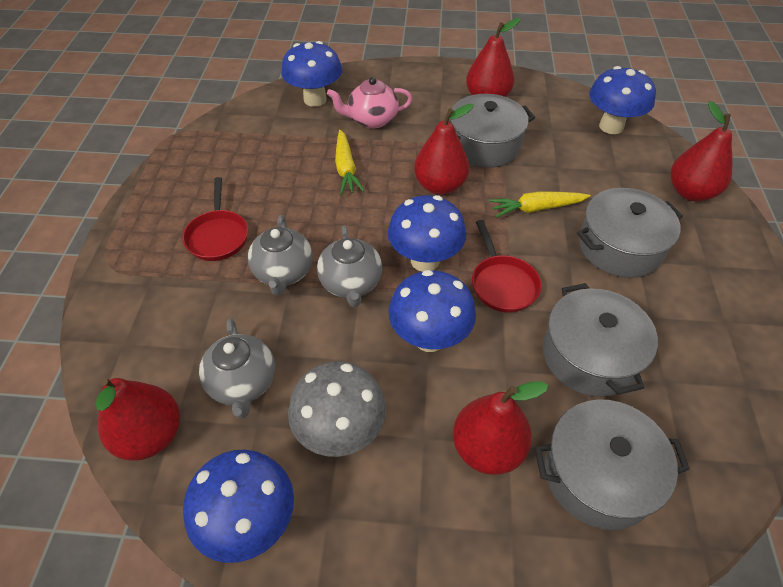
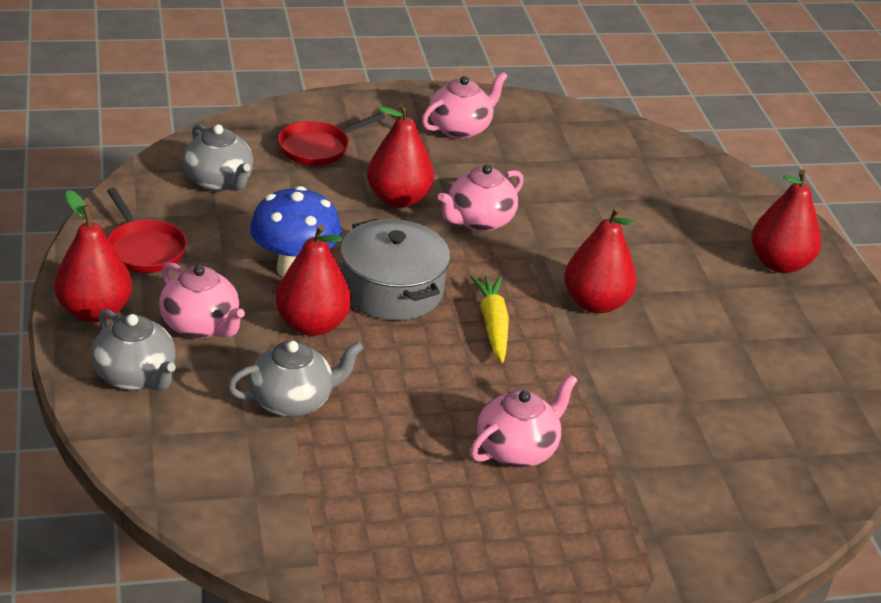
blue mushroom: [183,450,294,563] [281,41,342,107] [388,195,466,272] [388,270,476,352] [589,66,656,134] = 5 -> [250,186,342,277] = 1
grey mushroom: [288,361,386,457] = 1 -> none = 0
grey pot: [450,94,535,168] [535,399,690,530] [543,283,658,397] [577,188,683,278] = 4 -> [340,218,450,320] = 1
pink teapot: [327,77,412,129] = 1 -> [159,262,245,339] [422,72,508,139] [438,164,524,232] [470,374,578,468] = 4
yellow carrot: [335,130,364,195] [489,191,591,218] = 2 -> [471,276,509,363] = 1

